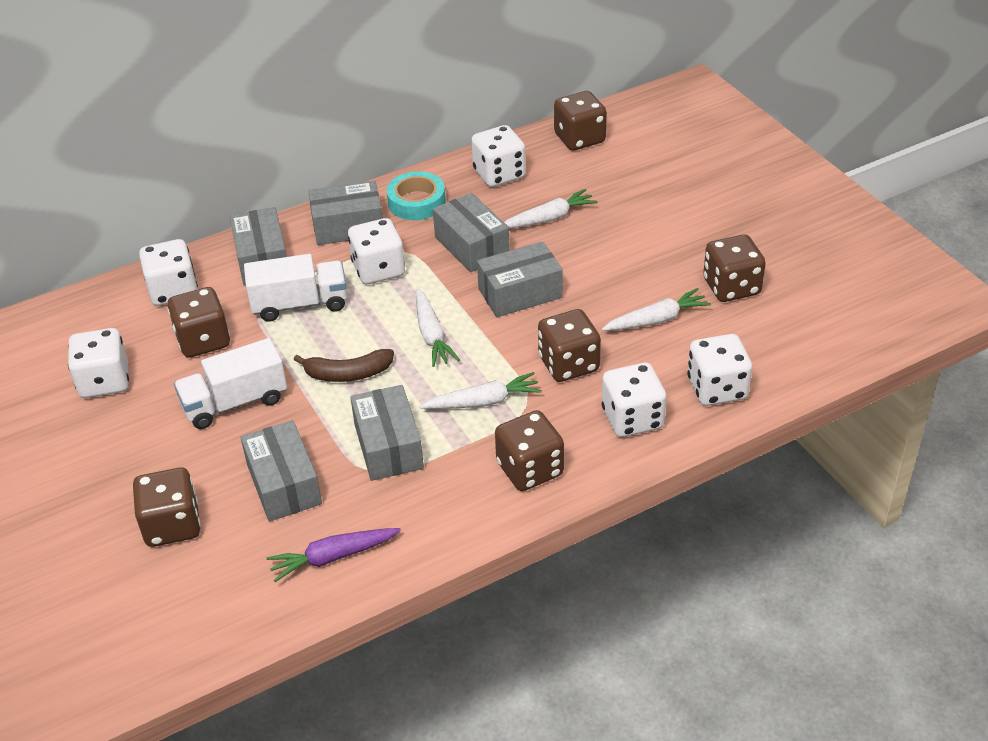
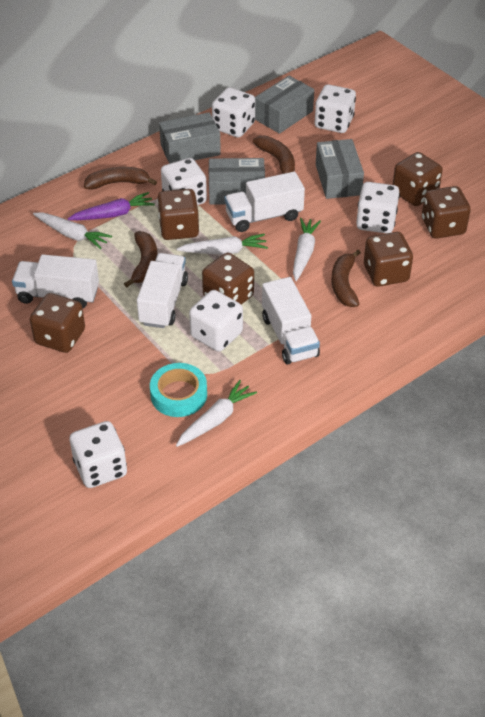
brown banana: [294,349,394,382] = 1 -> [84,167,157,189] [124,231,157,287] [253,136,295,174] [331,250,361,307] = 4
grey box: [230,207,287,285] [241,420,322,521] [308,181,383,245] [350,385,424,481] [433,193,510,272] [477,241,563,317] = 6 -> [159,112,221,164] [209,158,265,205] [255,76,314,134] [316,139,364,199] = 4
white truck: [174,338,287,429] [244,254,347,322] = 2 -> [12,254,99,308] [137,253,188,328] [224,172,305,232] [262,277,320,365] = 4

